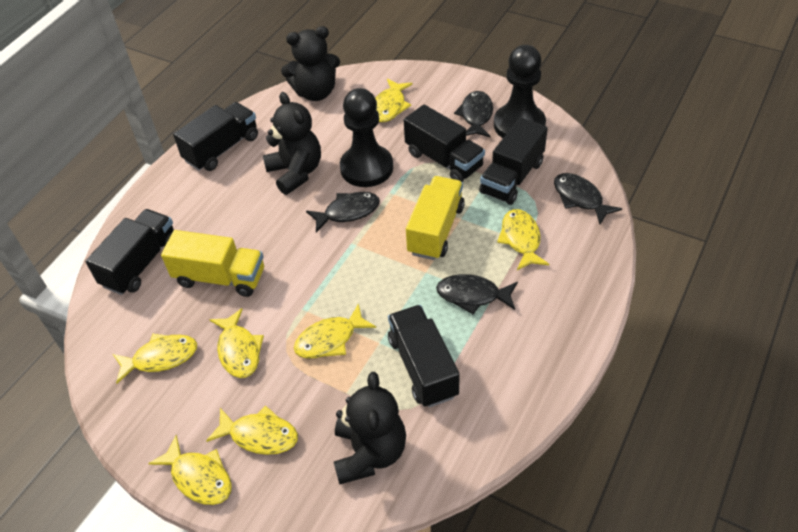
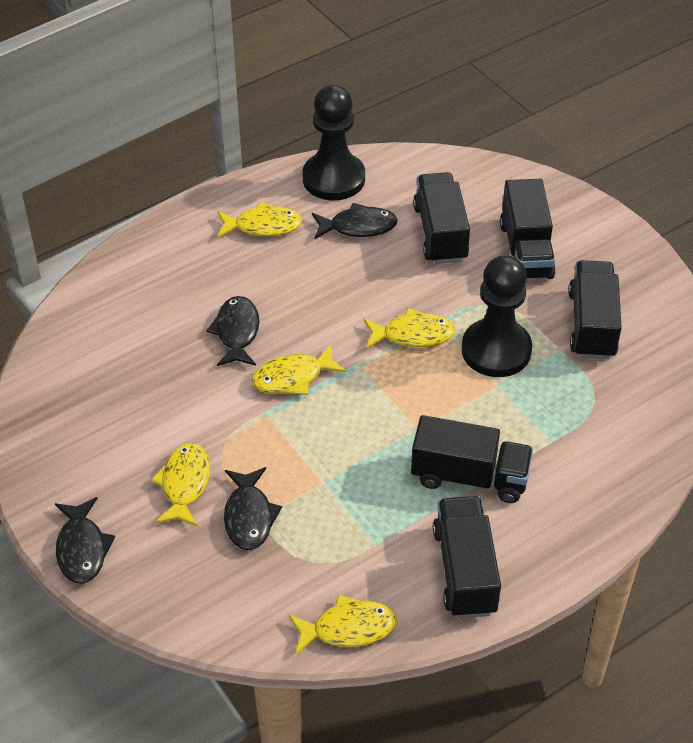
black teddy bear: [263,92,321,195] [281,26,340,101] [334,372,406,485] = 3 -> none = 0
yellow fish: [113,334,197,383] [148,435,232,505] [206,406,298,455] [209,308,264,378] [294,303,376,359] [375,79,412,122] [497,209,549,270] = 7 -> [151,443,210,527] [217,202,302,238] [252,344,346,395] [289,595,397,655] [364,308,455,349] = 5
yellow truck: [161,230,264,297] [406,176,465,260] = 2 -> none = 0

